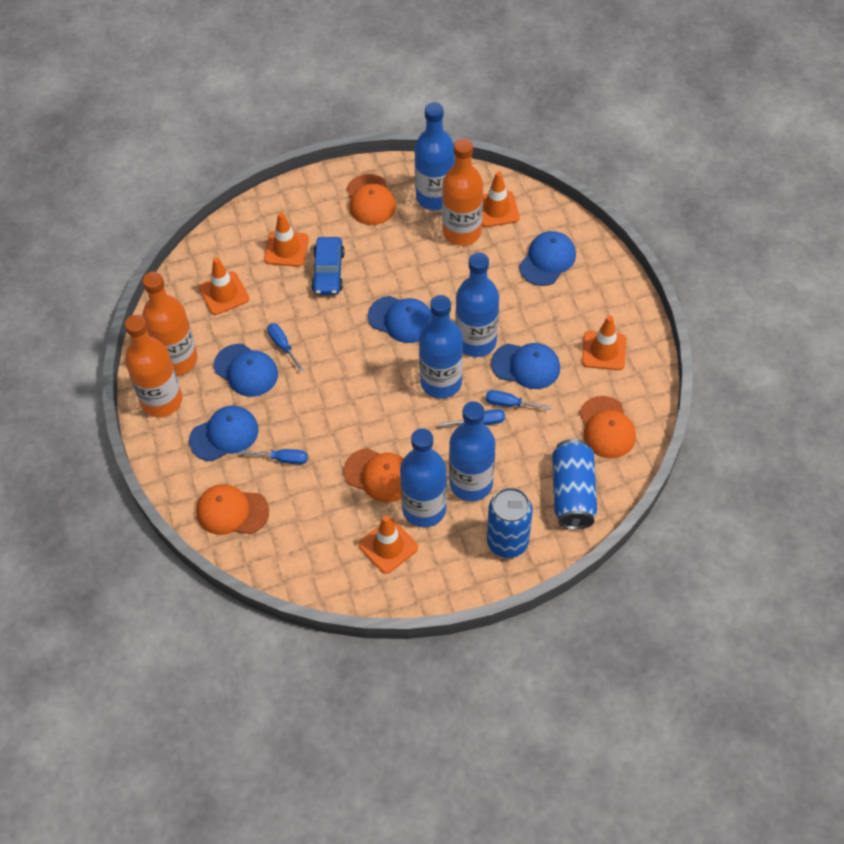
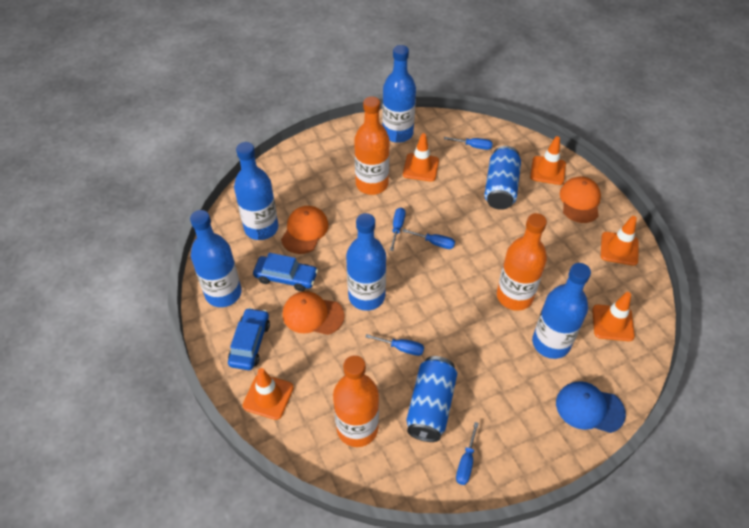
blue cap: [189,406,259,461] [214,344,278,397] [368,296,432,343] [491,343,560,389] [519,231,576,286] = 5 -> [556,381,626,433] = 1
blue car: [311,237,345,295] = 1 -> [228,308,270,370] [253,253,318,292] = 2
blue screwdriver: [241,449,308,465] [267,323,304,372] [439,409,505,427] [486,390,551,410] = 4 -> [365,334,424,356] [390,208,405,251] [402,229,455,249] [444,137,493,150] [456,422,479,485] = 5
orange cap: [196,484,269,535] [343,448,404,502] [347,174,396,225] [579,396,636,458] = 4 -> [281,206,329,254] [283,291,345,335] [560,176,601,223] = 3

